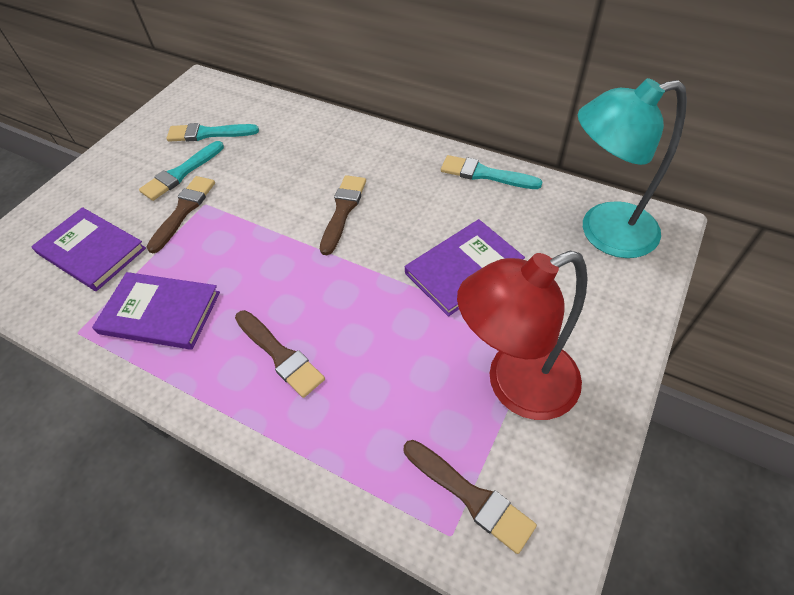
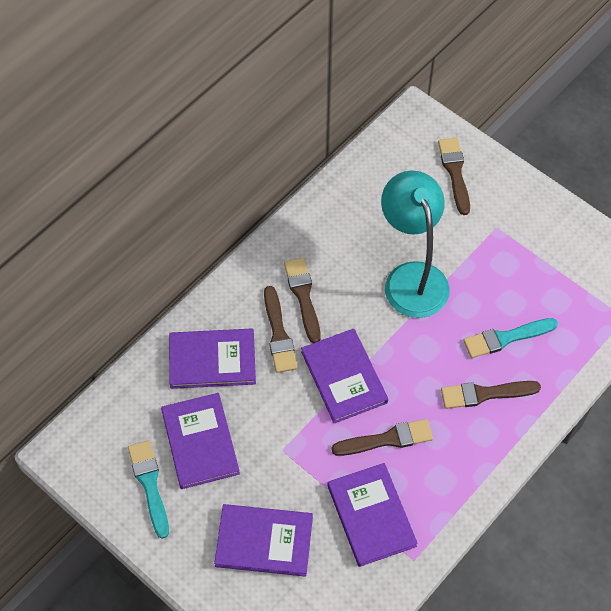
brown brush: [147,176,215,253] [235,310,325,398] [320,175,366,255] [404,440,537,554] = 4 -> [264,286,298,373] [284,258,321,343] [331,419,433,456] [438,138,470,215] [441,381,541,409] = 5
purple book: [31,207,146,291] [92,272,220,350] [405,219,525,317] = 3 -> [161,393,240,489] [169,328,256,389] [214,504,313,577] [301,329,388,424] [328,463,418,567] = 5
red lamp: [457,251,588,420] = 1 -> none = 0
turquoise brush: [139,141,224,201] [166,123,259,142] [441,155,542,189] = 3 -> [128,440,169,539] [463,318,558,358] = 2

